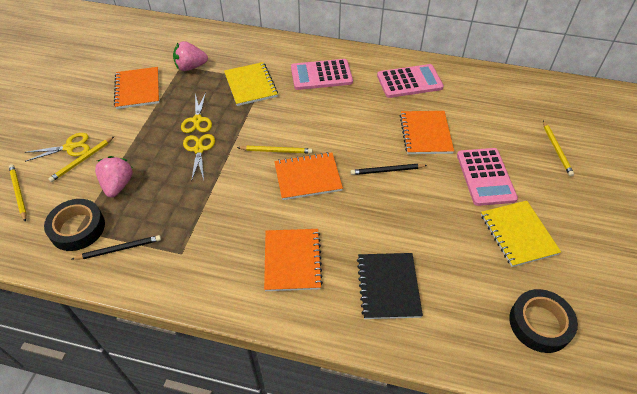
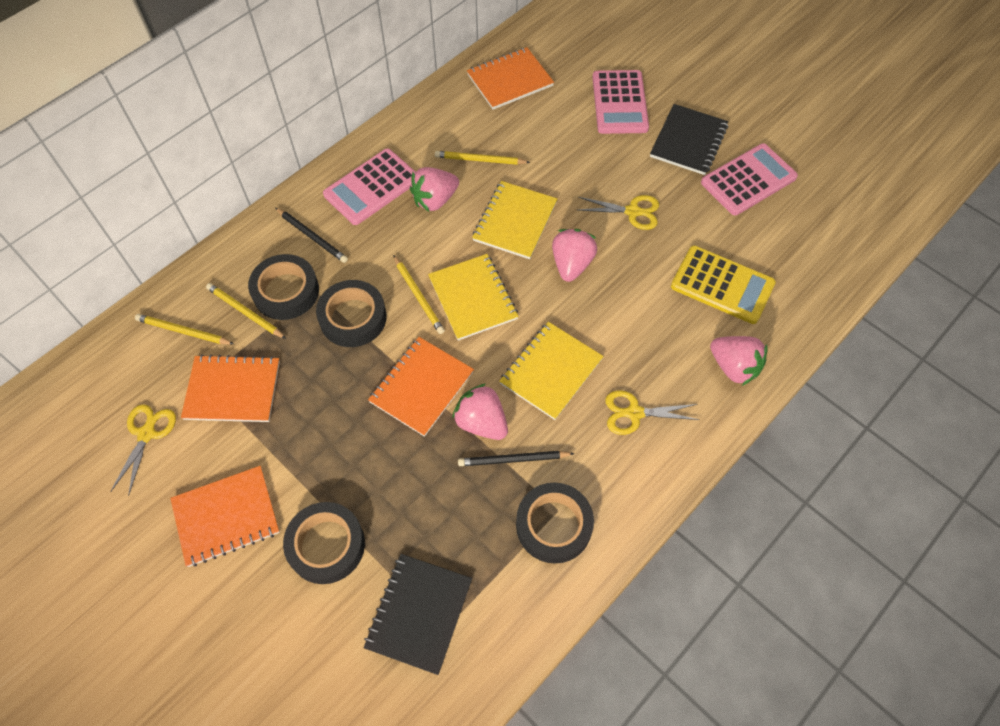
black notebook: [357,253,423,319] = 1 -> [363,554,472,675] [650,104,728,175] = 2
black tape: [44,199,105,251] [509,289,578,353] = 2 -> [248,254,319,320] [283,502,365,584] [316,280,387,347] [516,483,594,564] = 4
pink strawberry: [95,156,133,197] [173,41,208,71] = 2 -> [410,167,459,211] [452,384,508,440] [552,229,597,282] [710,336,768,386] = 4
yellow calculator: none = 0 -> [671,245,776,324] = 1
yellow notebook: [224,62,278,106] [481,201,561,267] = 2 -> [428,254,519,341] [472,181,557,259] [499,322,604,420] = 3

